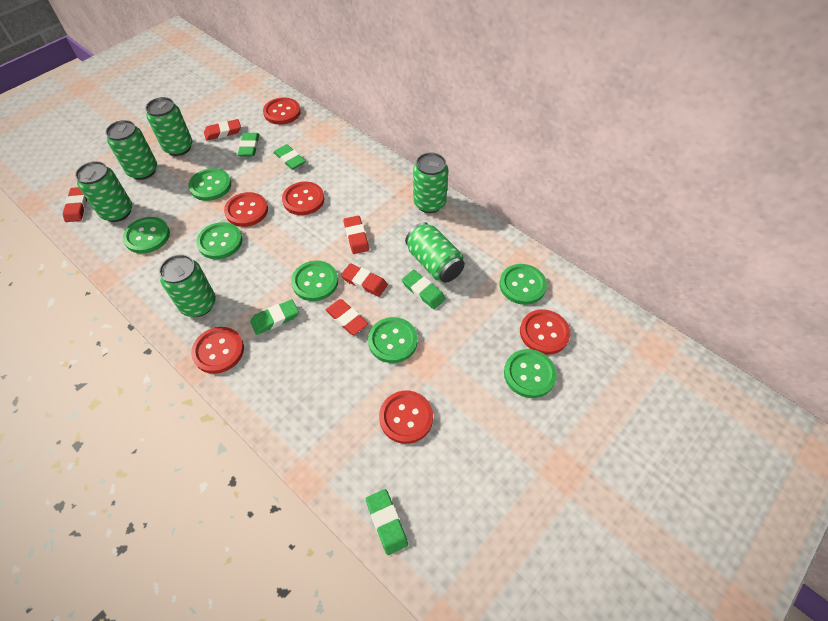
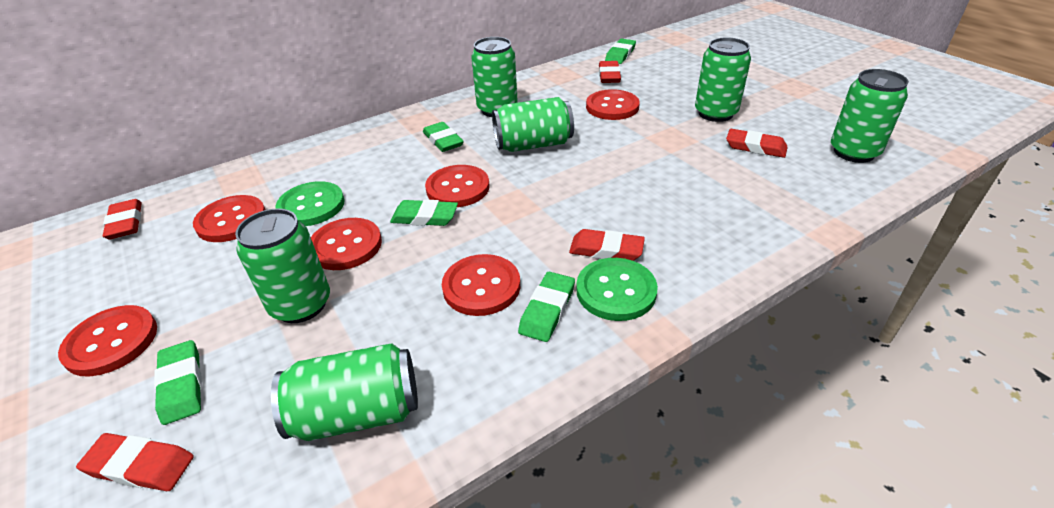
green button: [123,217,170,254] [188,168,231,201] [196,222,243,259] [291,261,338,301] [368,317,418,363] [499,264,547,305] [504,349,557,398] = 7 -> [275,181,345,226] [576,258,658,321] = 2

